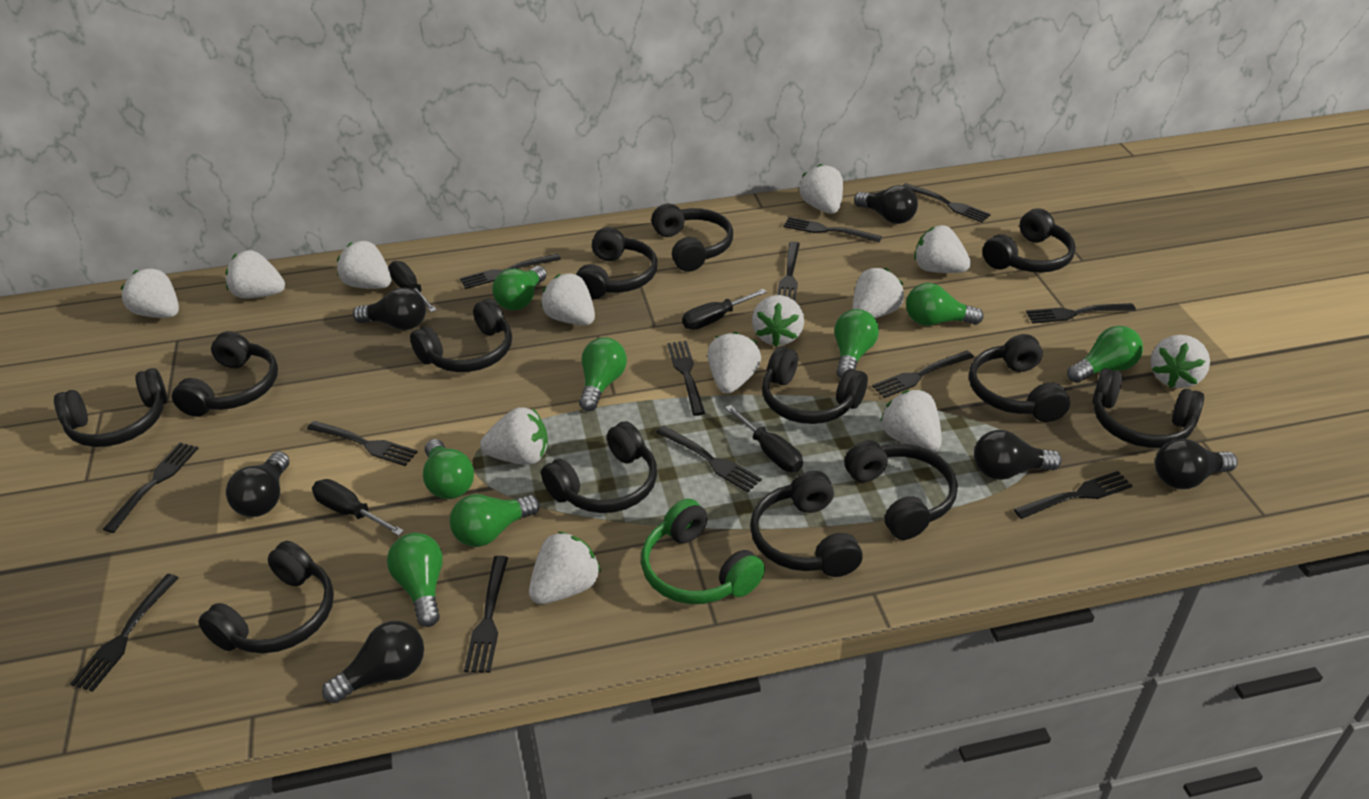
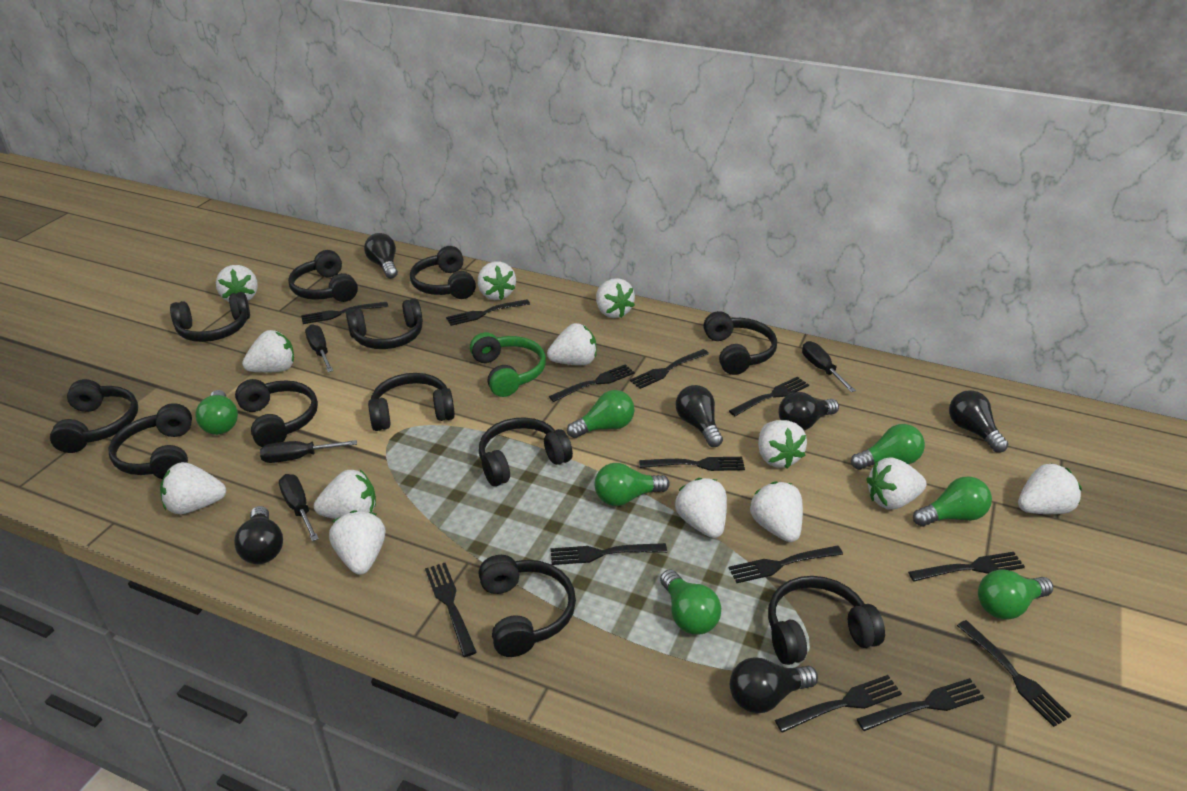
black headphones: [54,368,167,447] [172,331,278,417] [198,541,334,653] [410,299,512,372] [541,421,657,513] [576,227,658,300] [651,203,733,272] [750,471,863,577] [762,346,868,424] [844,440,958,540] [969,334,1070,422] [982,209,1076,273] [1092,368,1204,448] = 13 -> [50,379,138,453] [109,403,192,479] [170,292,250,342] [235,379,318,447] [288,250,358,302] [346,298,423,349] [368,373,455,431] [410,246,476,299] [478,555,576,657] [479,417,573,486] [703,311,777,375] [768,576,885,665] = 12
green light bulb: [387,533,443,627] [423,439,474,499] [450,494,540,547] [492,266,547,310] [579,337,627,411] [834,309,879,378] [906,283,984,326] [1067,326,1143,383] = 8 -> [195,390,238,435] [567,390,635,438] [595,463,670,506] [660,569,721,635] [851,424,925,470] [913,476,992,527] [978,569,1053,620] = 7

